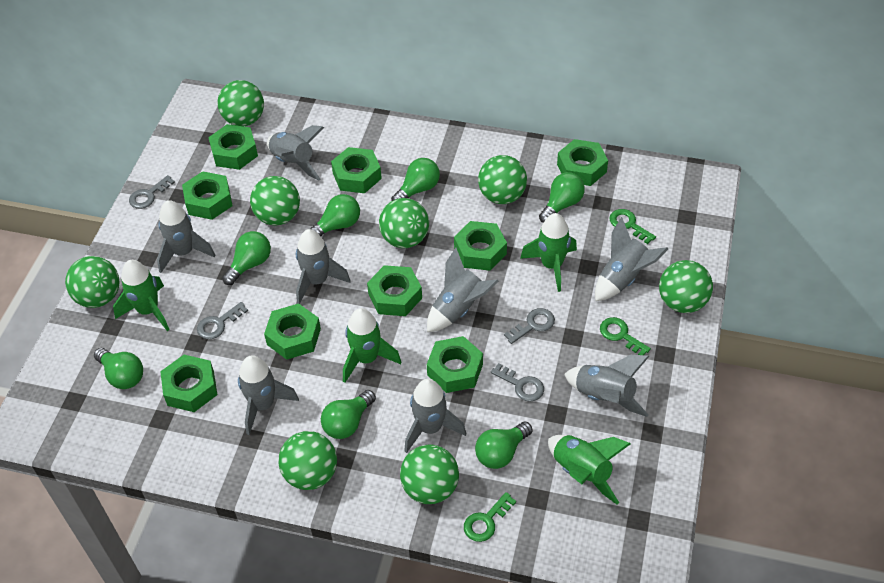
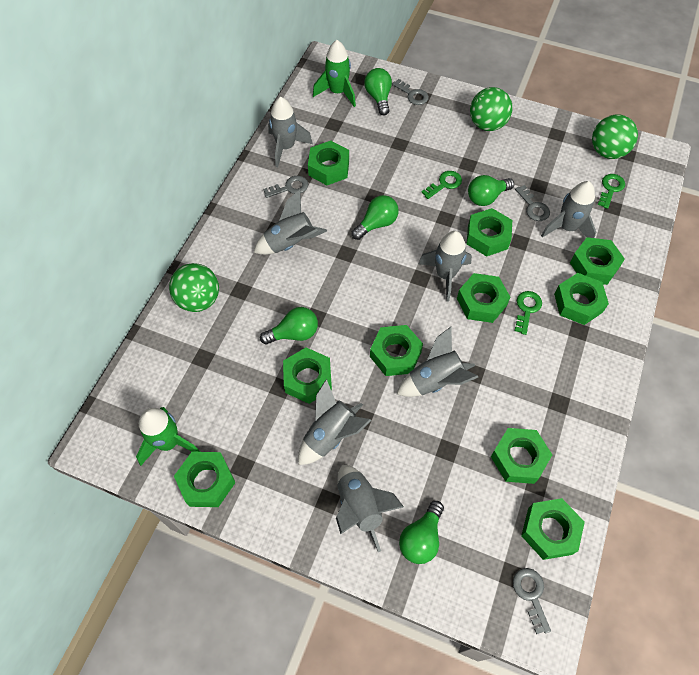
green ball: [65,256,120,308] [218,80,264,126] [250,176,300,226] [278,431,337,490] [379,198,429,248] [400,444,459,504] [478,155,527,204] [659,260,713,313] = 8 -> [169,263,219,312] [470,87,512,131] [592,115,638,159] = 3
green light bulb: [94,348,143,389] [222,231,271,285] [310,194,360,236] [321,390,376,439] [391,158,440,201] [475,422,533,469] [539,172,585,223] = 7 -> [260,307,318,345] [352,195,399,240] [364,68,392,116] [399,501,444,564] [468,175,514,206] = 5
green nut: [160,355,217,412] [182,171,233,220] [208,124,258,170] [264,303,321,360] [331,147,382,193] [367,265,422,316] [427,336,483,393] [454,221,507,271] [557,139,608,186] = 9 -> [174,452,236,507] [283,348,332,404] [308,141,349,185] [370,325,423,376] [457,273,510,323] [467,208,512,257] [491,428,552,484] [521,498,585,560] [554,273,609,325] [570,237,625,285] = 10
green rocket: [113,260,170,331] [343,308,401,383] [520,213,577,292] [548,435,631,504] = 4 -> [136,407,200,466] [313,40,356,107] = 2
grey rocket: [157,200,215,273] [238,355,299,435] [267,125,324,181] [296,229,351,304] [404,379,466,453] [427,248,499,332] [564,355,649,417] [595,217,668,301] = 8 -> [254,190,327,255] [268,97,313,168] [298,379,372,465] [336,465,404,552] [397,327,478,397] [419,231,472,301] [541,181,596,238] = 7

